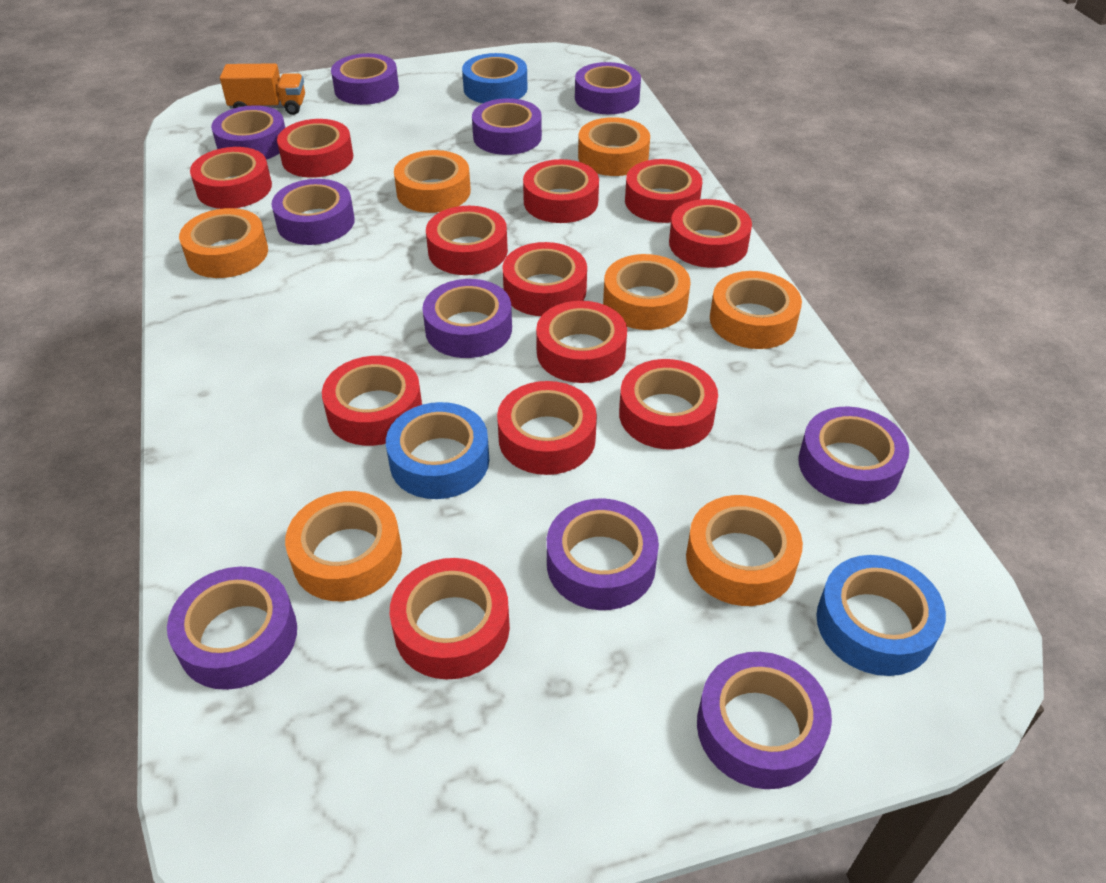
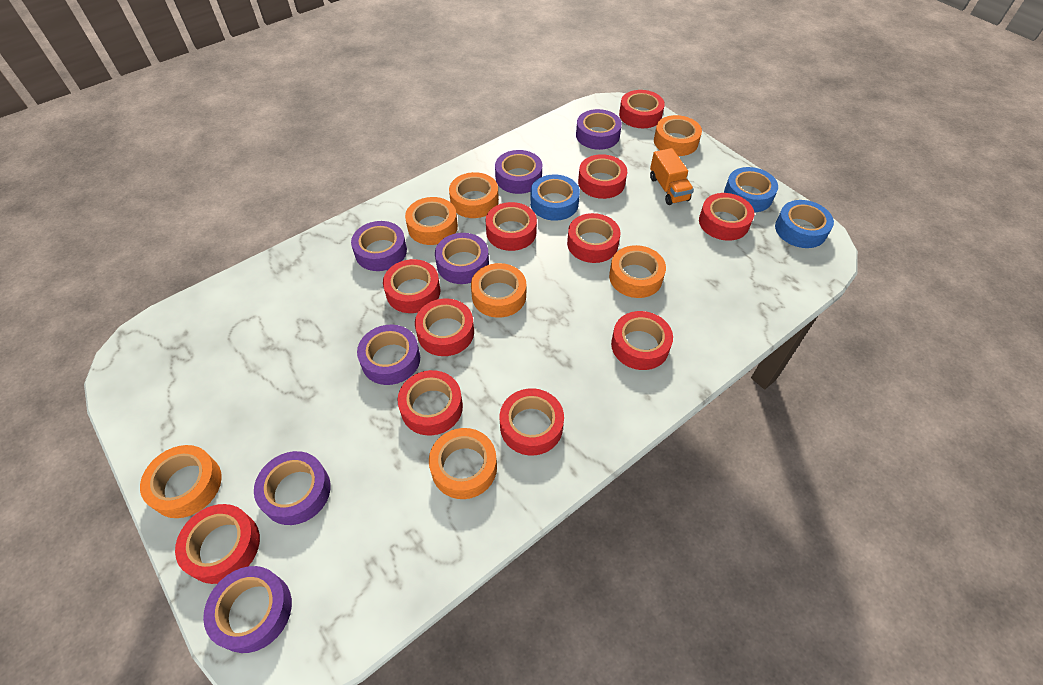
purple tape: [167,567,297,690] [211,105,285,160] [271,179,355,245] [331,53,399,105] [422,279,512,358] [472,98,542,155] [547,499,659,610] [575,62,641,114] [697,652,832,789] [798,406,909,504] = 10 -> [203,566,292,653] [254,451,331,525] [351,221,407,271] [357,325,420,385] [435,233,489,284] [495,150,542,194] [576,109,622,150] = 7
red tape: [190,147,272,209] [277,119,353,178] [322,356,422,446] [390,558,510,680] [426,206,508,275] [497,381,597,475] [502,242,587,316] [523,159,599,223] [536,301,627,383] [619,359,718,450] [625,159,702,223] [669,199,752,268] = 12 -> [175,504,260,584] [383,259,441,313] [397,370,463,435] [415,298,474,356] [486,202,537,251] [500,388,564,455] [567,213,620,263] [578,154,627,199] [611,311,673,370] [619,90,665,128] [699,193,754,241] = 11

